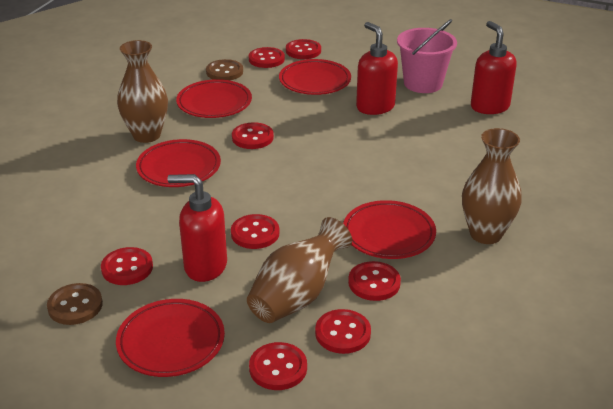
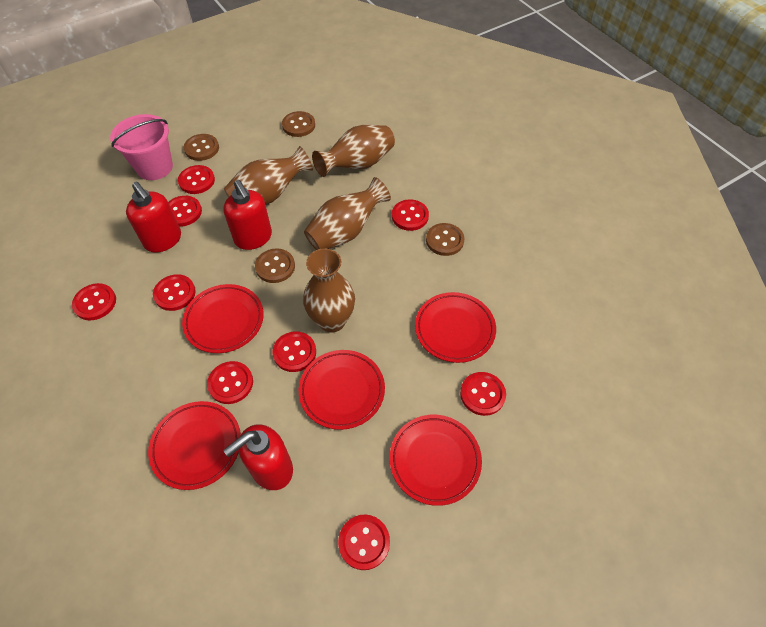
brown button: [47,283,103,325] [206,59,243,80] = 2 -> [184,134,219,161] [255,248,295,283] [282,111,315,137] [426,223,464,256] = 4
brown vase: [117,40,168,143] [247,217,352,323] [462,128,522,244] = 3 -> [224,146,313,205] [303,248,355,333] [304,177,391,250] [312,125,395,177] = 4
red button: [101,247,153,285] [231,214,279,249] [232,122,274,149] [249,47,285,68] [249,342,307,390] [286,39,321,59] [315,309,371,354] [348,261,401,301] = 8 -> [72,283,116,320] [153,274,196,311] [168,196,202,227] [178,165,215,194] [207,361,253,404] [272,331,316,372] [338,514,390,570] [392,199,429,231] [460,372,506,416] = 9

